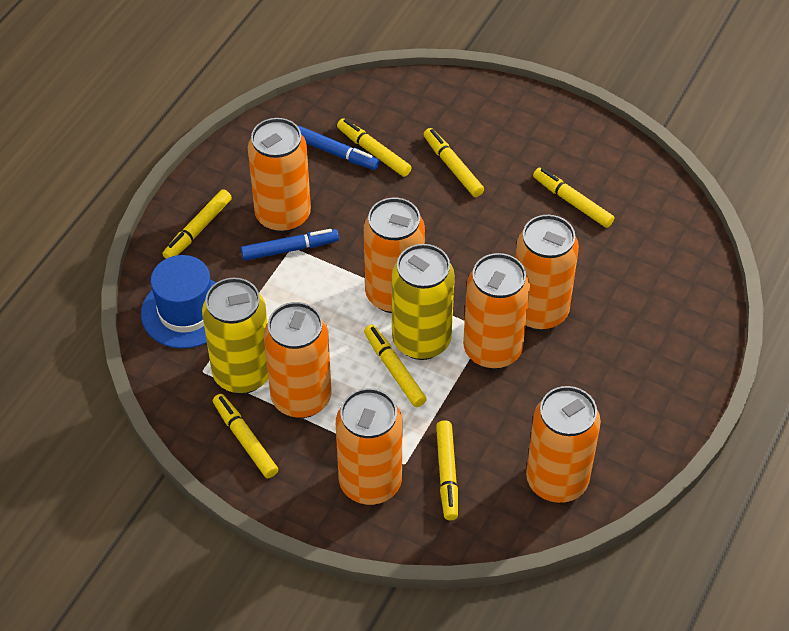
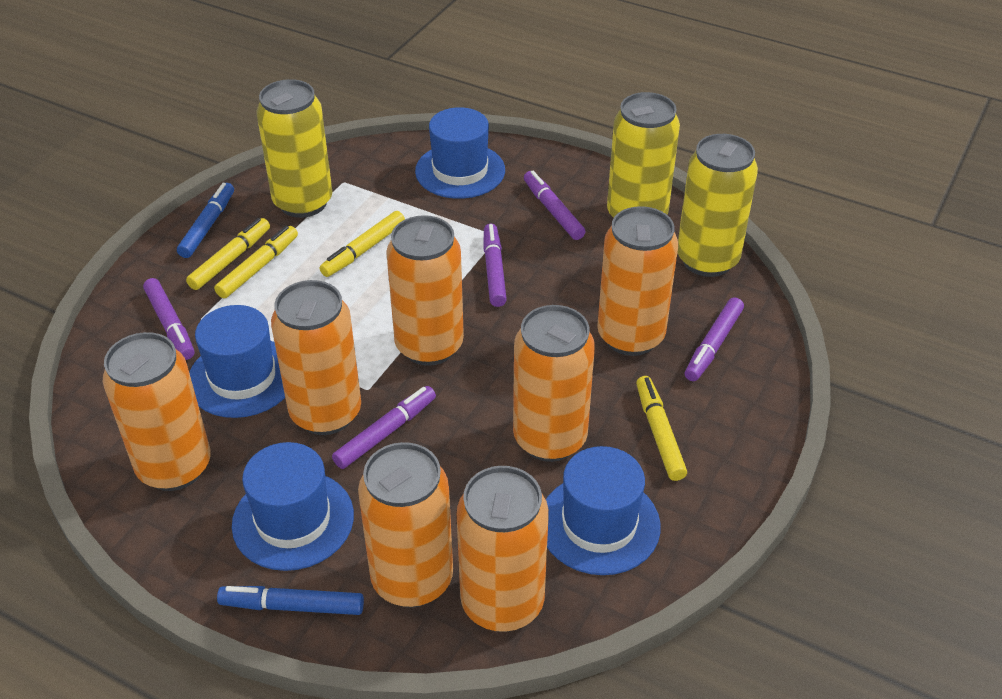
blue hat: [141,255,216,349] = 1 -> [189,305,285,418] [232,442,354,571] [415,107,505,199] [546,446,661,575] = 4
purple marker: none = 0 -> [143,278,195,360] [332,386,436,469] [483,224,507,307] [524,171,586,240] [685,297,744,381] = 5
yellow can: [202,278,268,394] [392,244,455,360] = 2 -> [256,79,332,218] [607,92,680,218] [677,134,758,277] = 3
yellow marker: [163,189,232,259] [213,394,278,478] [337,118,412,177] [364,325,427,407] [424,128,484,197] [436,420,458,520] [533,168,614,228] = 7 -> [186,218,270,290] [214,226,298,298] [320,211,405,277] [636,376,687,481] = 4

